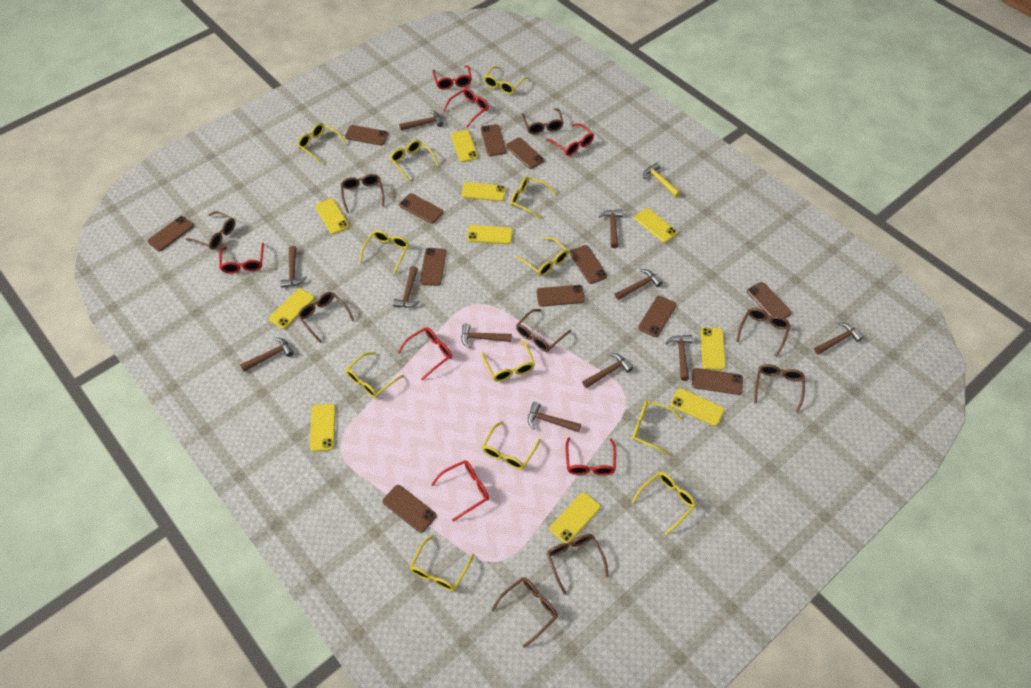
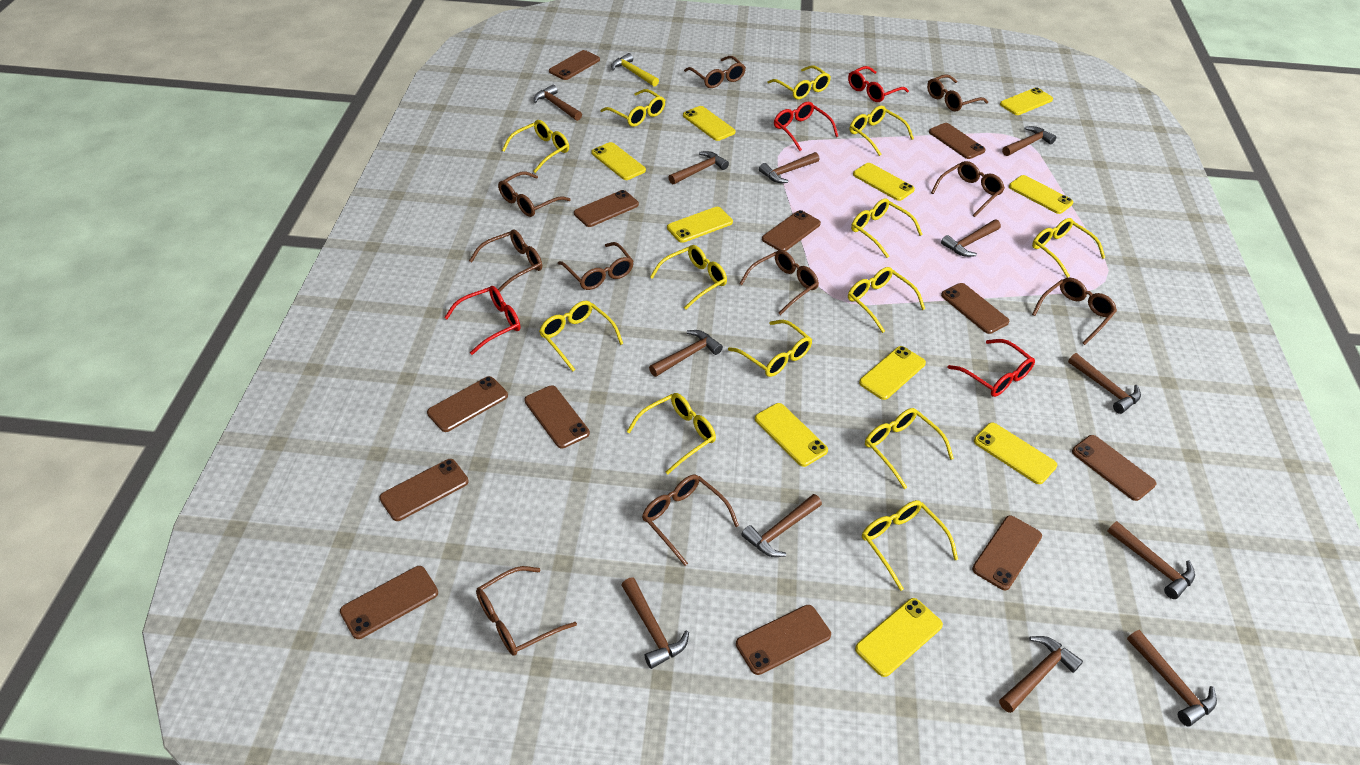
brown glasses: [186,211,235,250] [298,292,354,343] [341,174,384,213] [491,577,558,648] [516,309,571,352] [522,108,564,134] [547,534,609,595] [736,308,791,357] [754,364,805,412] = 9 -> [469,230,542,292] [476,566,577,656] [498,172,571,217] [558,242,634,290] [642,475,739,566] [684,56,746,88] [740,250,819,315] [927,74,988,111] [931,161,1005,217] [1032,277,1117,345] = 10
brown hammer: [240,338,294,372] [280,246,307,288] [393,266,420,308] [399,110,444,131] [461,324,512,348] [528,402,581,432] [582,353,633,388] [599,210,623,248] [615,269,662,300] [666,335,693,381] [814,322,863,355] = 11 -> [534,85,582,121] [621,578,689,669] [649,330,723,377] [669,151,729,184] [741,494,822,557] [759,152,819,183] [941,220,1001,257] [999,636,1083,713] [1002,126,1056,156] [1068,353,1141,414] [1107,521,1195,599] [1127,630,1217,727] = 12
red glasses: [219,243,264,274] [398,327,452,381] [431,460,489,522] [432,65,472,90] [443,88,489,128] [546,123,594,156] [566,437,616,475] = 7 -> [444,286,520,355] [774,102,838,151] [848,66,909,102] [948,339,1035,397] = 4
yellow glasses: [297,123,347,164] [346,352,404,398] [360,230,409,274] [390,140,439,182] [410,535,474,591] [482,341,535,382] [482,421,541,470] [484,66,528,94] [510,176,556,219] [516,237,569,276] [632,400,682,455] [632,472,696,535] = 12 -> [502,120,569,173] [539,301,623,372] [601,89,665,127] [627,393,716,474] [650,245,727,310] [728,320,812,377] [767,65,831,100] [848,267,925,333] [850,106,914,156] [851,198,923,258] [862,500,958,591] [865,408,954,489] [1032,218,1105,278] = 13

